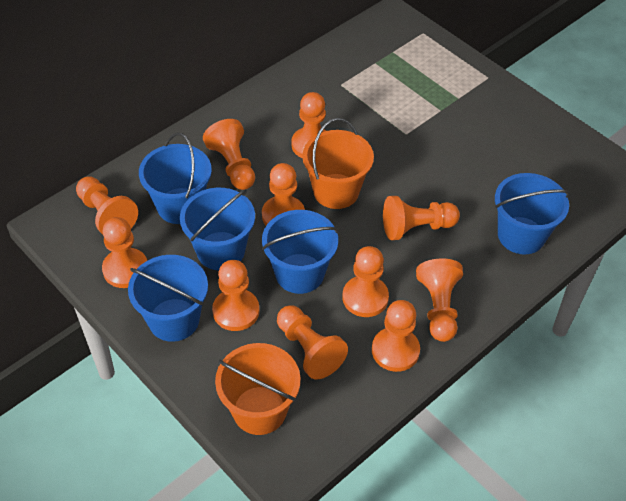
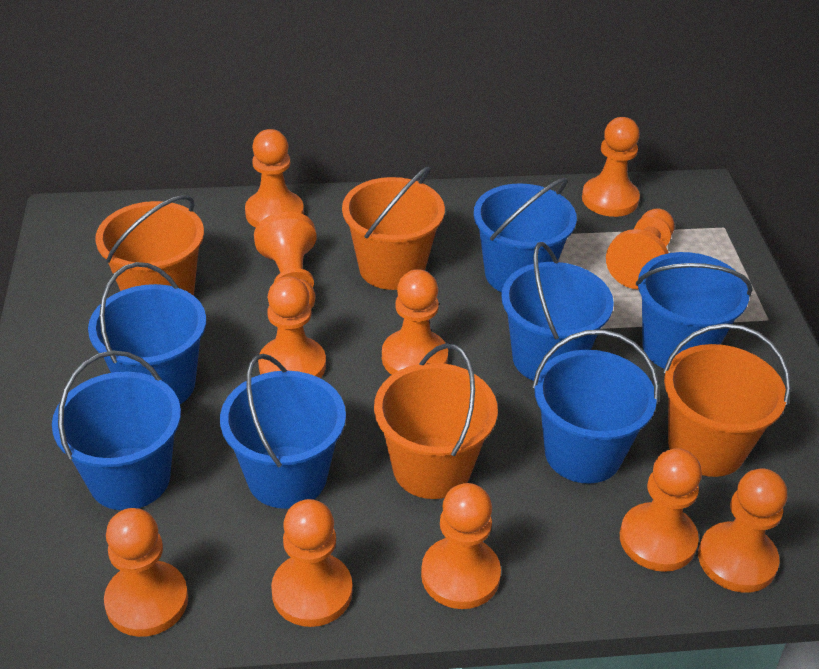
blue bucket: [128,255,208,342] [139,133,212,224] [180,188,255,270] [262,210,339,294] [495,173,571,254] = 5 -> [52,350,181,510] [88,262,206,404] [220,354,346,509] [474,178,577,292] [501,242,614,381] [532,330,659,483] [636,252,753,368] = 7
orange bucket: [215,343,300,435] [302,118,374,209] = 2 -> [96,195,204,296] [342,167,445,290] [374,343,498,499] [663,323,791,477] = 4

